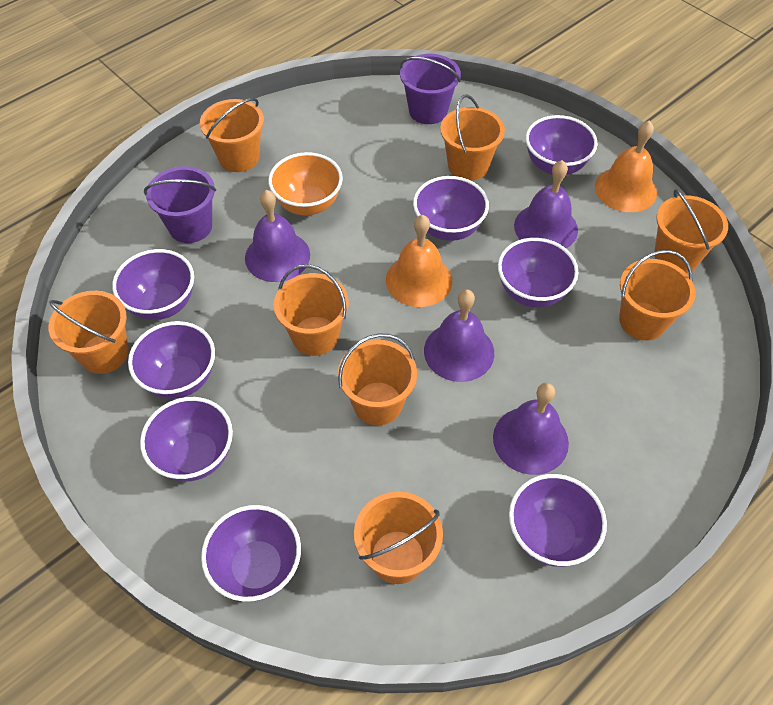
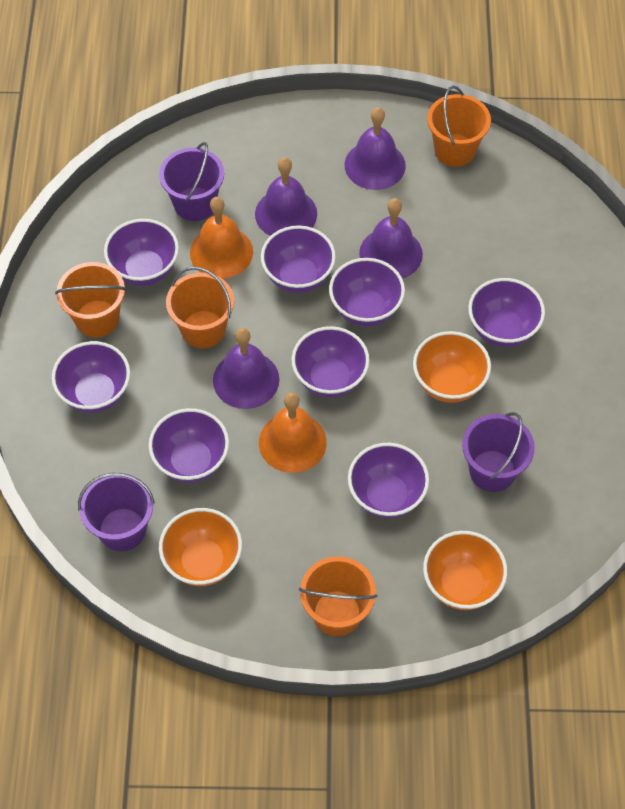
orange bowl: [268,152,343,216] = 1 -> [159,508,242,586] [413,331,491,403] [423,531,507,610] = 3
orange bucket: [48,291,129,374] [200,98,264,172] [274,264,349,356] [338,333,417,425] [354,491,443,584] [440,95,505,181] [619,250,696,340] [654,189,728,273] = 8 -> [55,262,126,338] [166,267,234,348] [299,556,377,636] [427,86,491,167] = 4
purple bucket: [144,166,216,243] [400,54,461,124] = 2 -> [78,473,155,551] [159,142,224,221] [462,412,535,492] = 3

